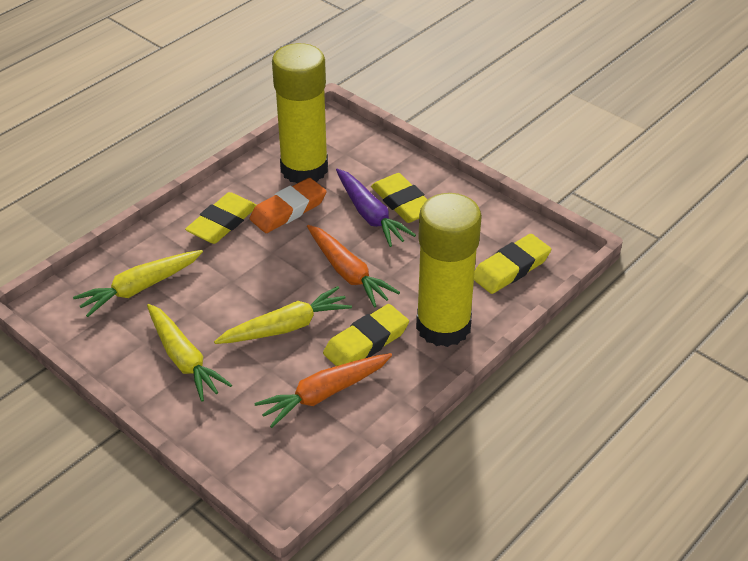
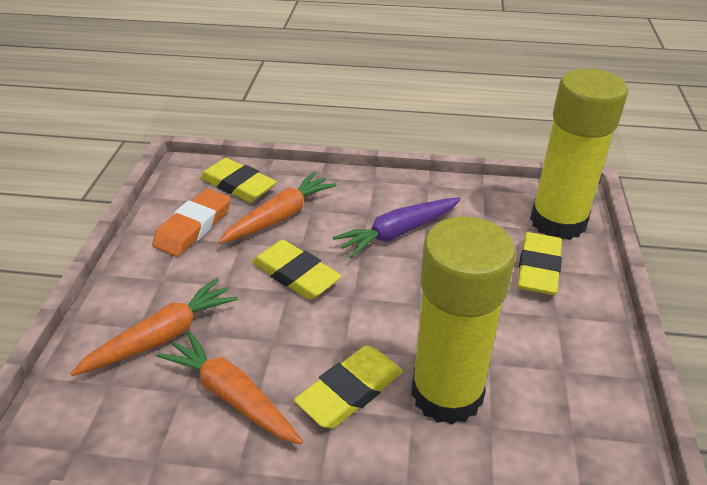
orange carrot: [254,353,392,428] [307,225,400,308] = 2 -> [70,278,238,376] [157,330,303,444] [218,172,337,244] = 3
yellow carrot: [73,250,203,317] [147,304,232,402] [214,286,352,344] = 3 -> none = 0

